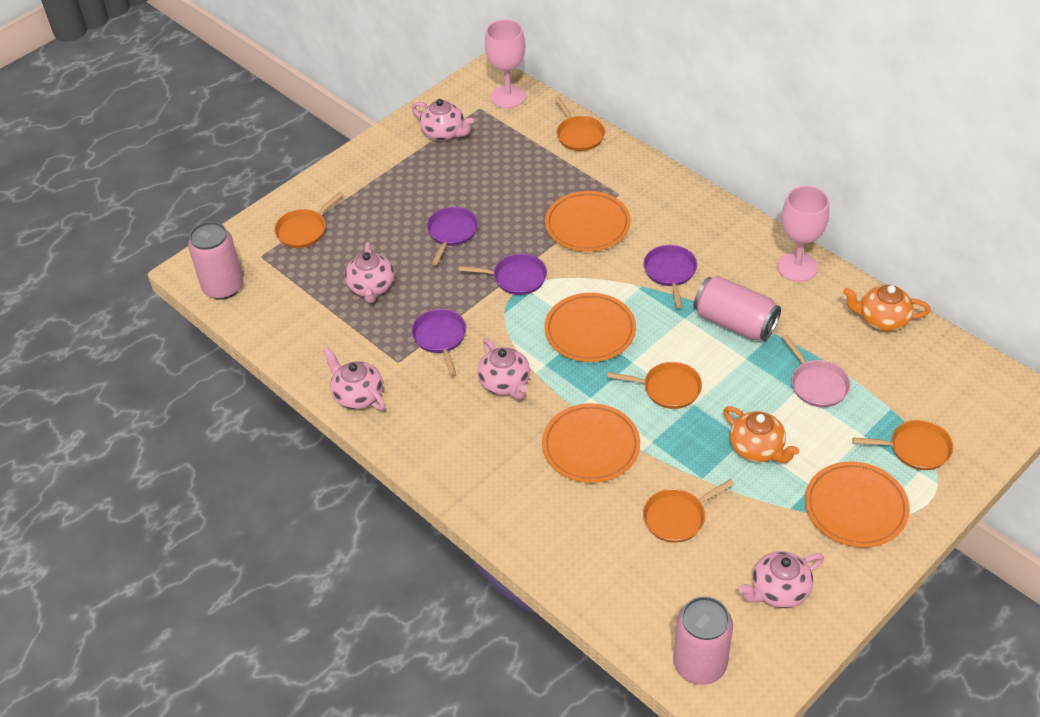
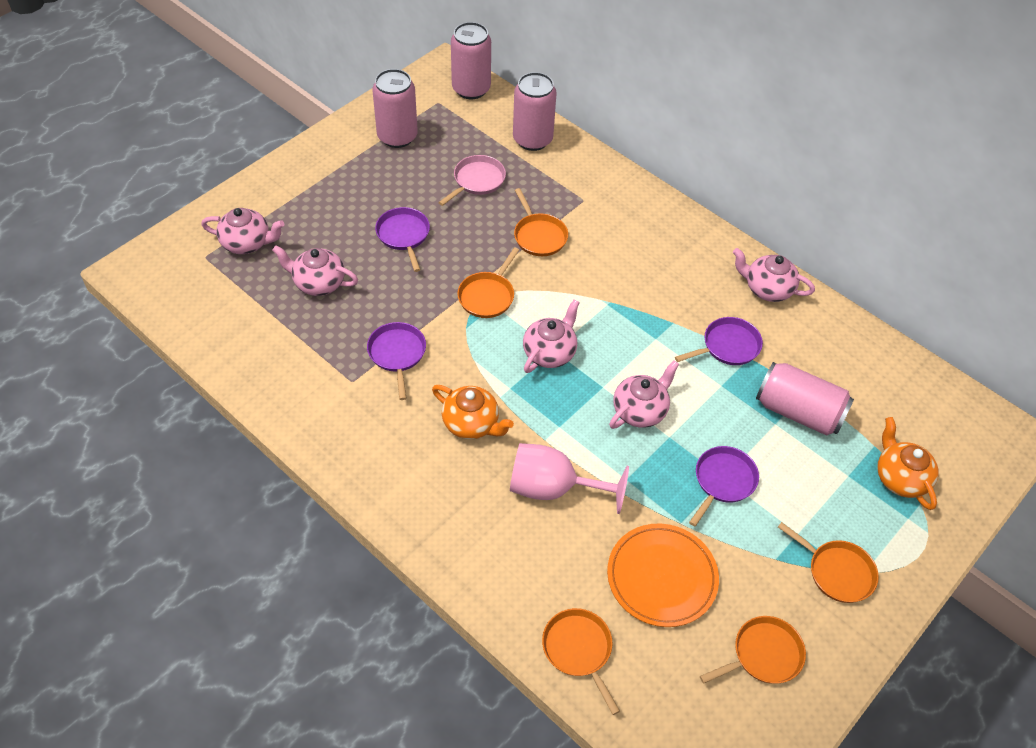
orange plate: [542,403,640,483] [544,293,636,362] [545,191,631,252] [805,461,910,548] = 4 -> [607,524,719,627] = 1
pink can: [188,221,243,300] [673,596,733,685] [694,276,781,341] = 3 -> [372,69,418,148] [451,22,491,99] [513,72,557,151] [756,362,854,436] = 4
pink goblet: [485,19,526,108] [777,186,829,282] = 2 -> [510,443,629,514] = 1

